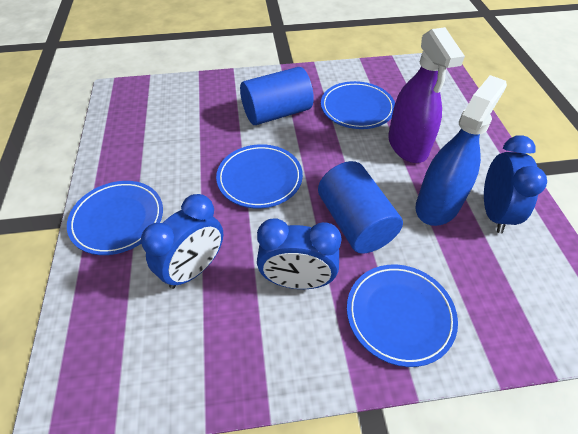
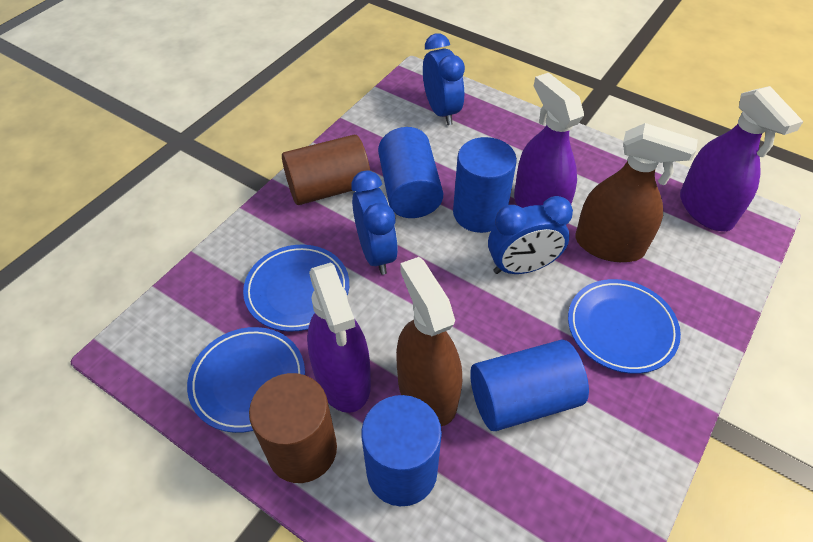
blue cylinder: [240,67,314,125] [318,161,403,254] = 2 -> [361,395,442,506] [378,127,443,218] [453,137,517,233] [470,340,589,431] = 4
blue plate: [67,181,163,255] [216,144,303,208] [321,81,395,129] [347,265,458,367] = 4 -> [187,327,305,433] [243,245,349,332] [568,279,681,374] = 3
blue spray bottle: [416,75,507,226] = 1 -> none = 0
brown cylinder: none = 0 -> [249,373,337,483] [282,135,370,205] = 2
brown spray bottle: none = 0 -> [396,257,462,426] [575,123,698,262] = 2
purple spray bottle: [388,27,465,163] = 1 -> [307,263,371,413] [514,73,584,208] [680,86,804,231] = 3

